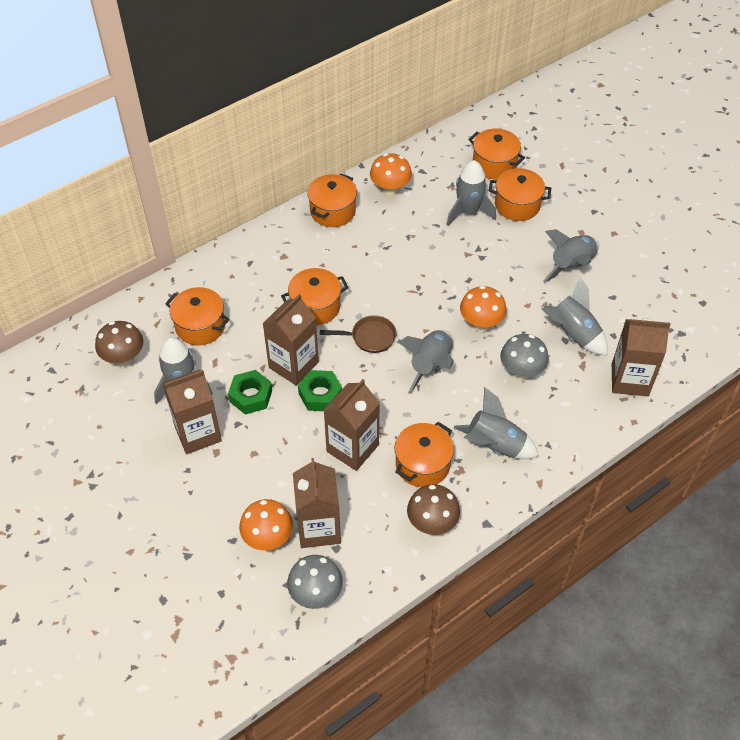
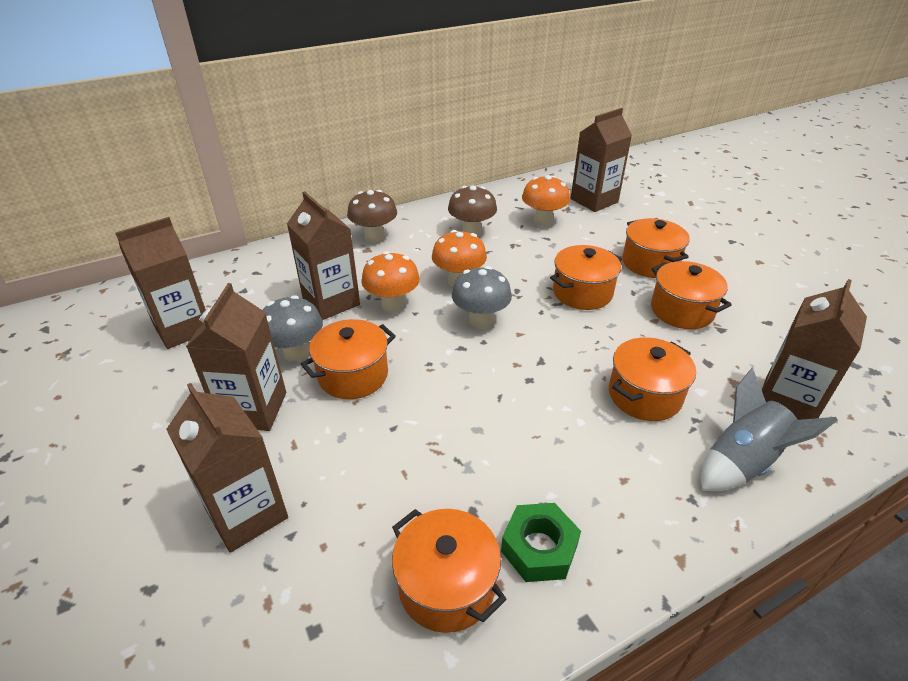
brown carton: [162,370,222,454] [263,294,319,385] [293,458,341,548] [324,379,380,471] [612,318,671,396] = 5 -> [115,217,206,349] [166,383,288,553] [186,283,286,431] [287,191,360,320] [571,108,632,212] [762,279,867,420] = 6
brown pan: [320,315,397,353] = 1 -> none = 0
green nut: [228,370,272,414] [298,370,342,411] = 2 -> [501,503,581,582] = 1
grey rocket: [154,337,213,405] [398,330,454,394] [446,160,496,226] [454,387,539,459] [542,276,608,356] [543,229,599,283] = 6 -> [701,368,838,491] = 1

